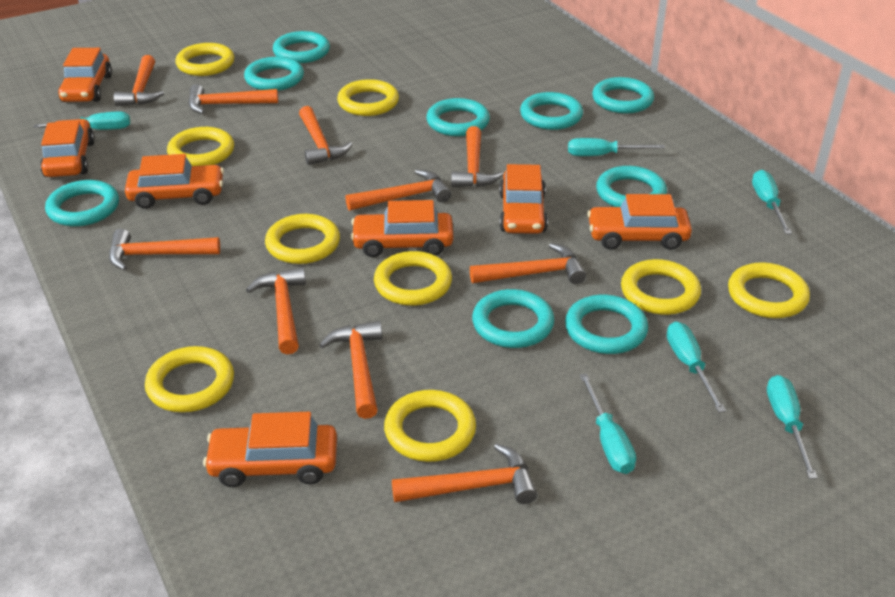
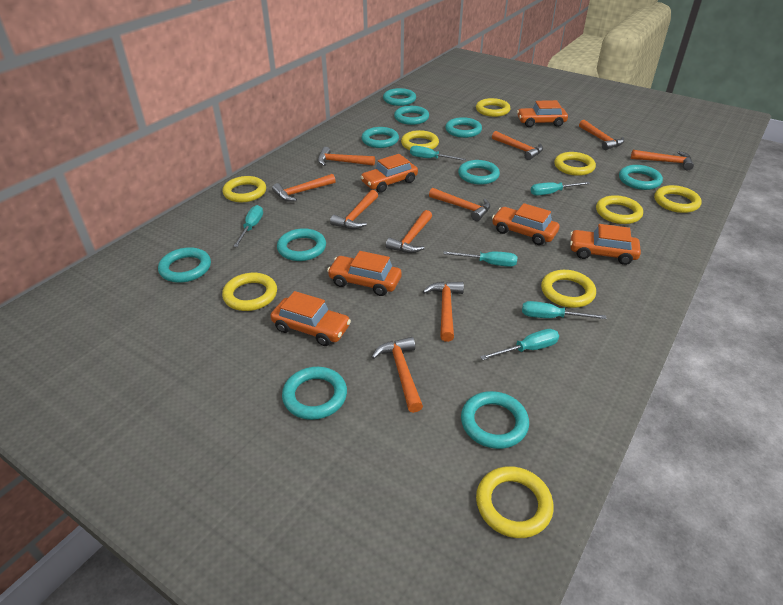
orange car: [40,119,95,177] [58,48,112,102] [125,154,224,209] [203,412,337,487] [350,200,453,257] [499,164,548,234] [587,194,692,250] = 7 -> [270,291,351,346] [327,251,402,296] [361,154,418,193] [492,203,560,245] [517,100,568,127] [570,224,641,265] = 6
turquoise ring: [45,180,119,226] [244,57,304,91] [273,31,330,63] [426,98,490,136] [472,289,554,348] [520,92,583,130] [565,295,648,354] [592,77,654,114] [596,166,667,207] = 9 -> [158,247,211,283] [277,228,326,261] [282,367,347,420] [361,127,399,148] [383,88,416,106] [394,106,429,125] [445,117,482,138] [458,160,500,185] [461,391,529,449] [619,165,663,190] = 10

